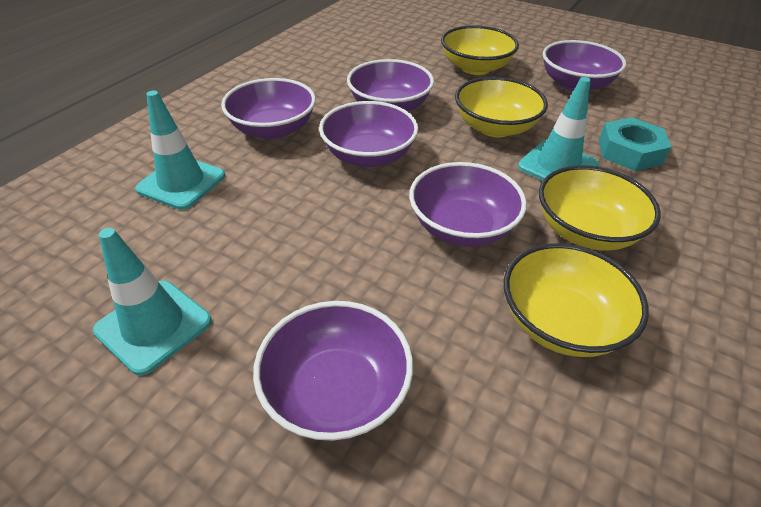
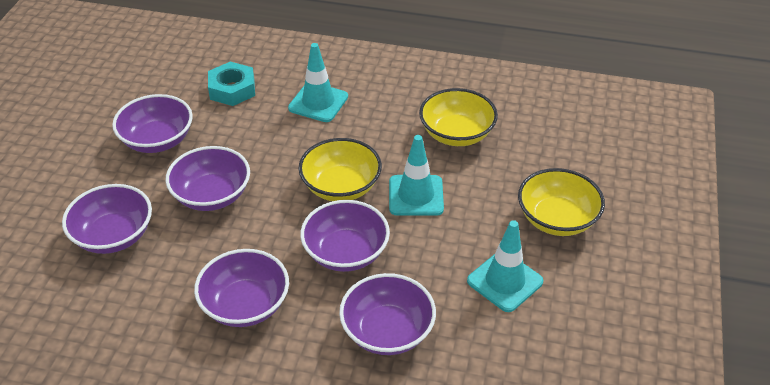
yellow bowl: [441,25,519,75] [455,77,548,137] [504,243,649,357] [539,165,661,251] = 4 -> [298,138,382,201] [419,88,498,146] [518,168,605,236] = 3

